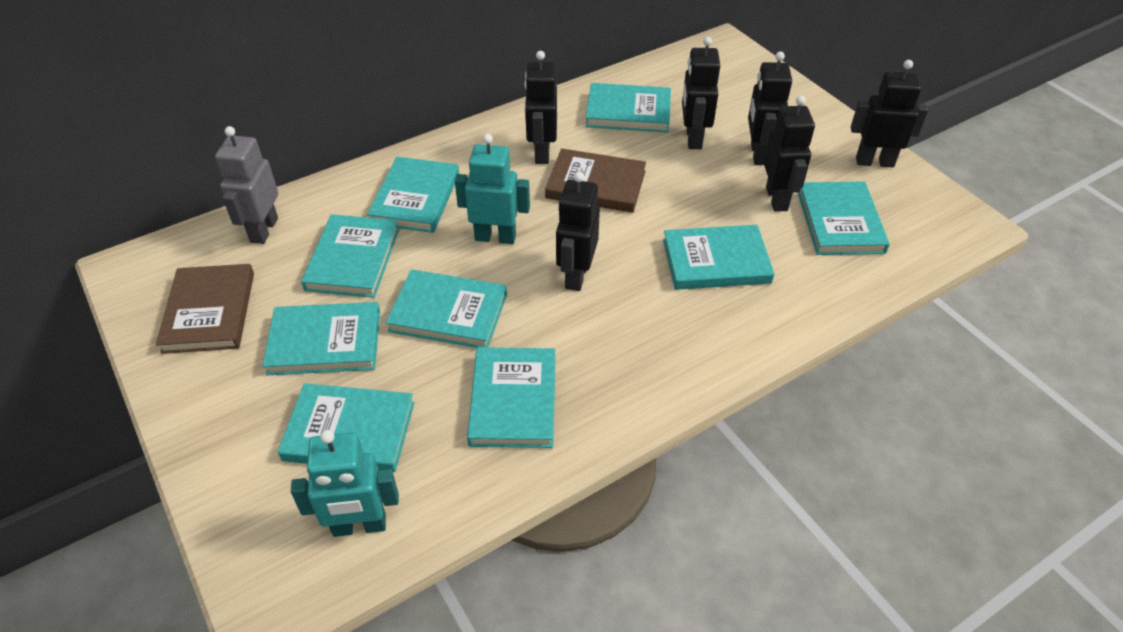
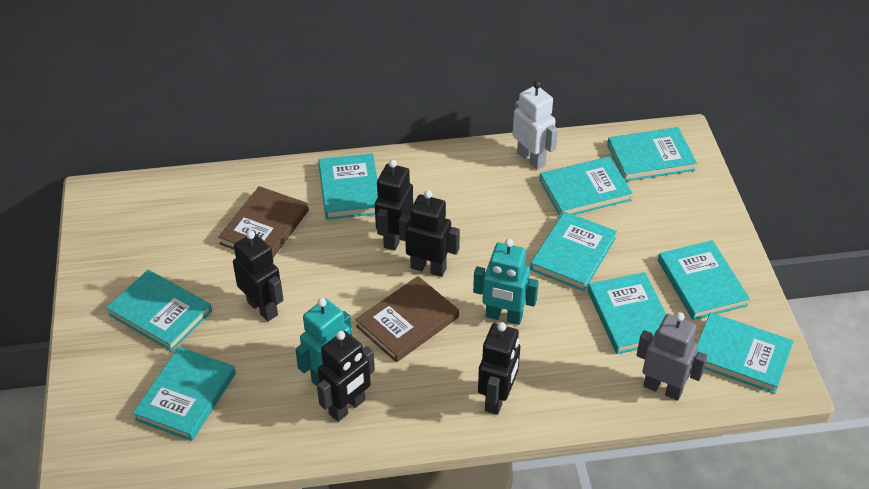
black robot: [524,51,557,164] [556,172,600,291] [682,37,720,149] [748,52,792,165] [763,96,815,212] [851,60,928,167] = 6 -> [233,231,284,321] [317,331,375,422] [375,160,413,251] [399,190,460,277] [478,322,520,415] = 5
white robot: none = 0 -> [513,81,558,170] = 1

